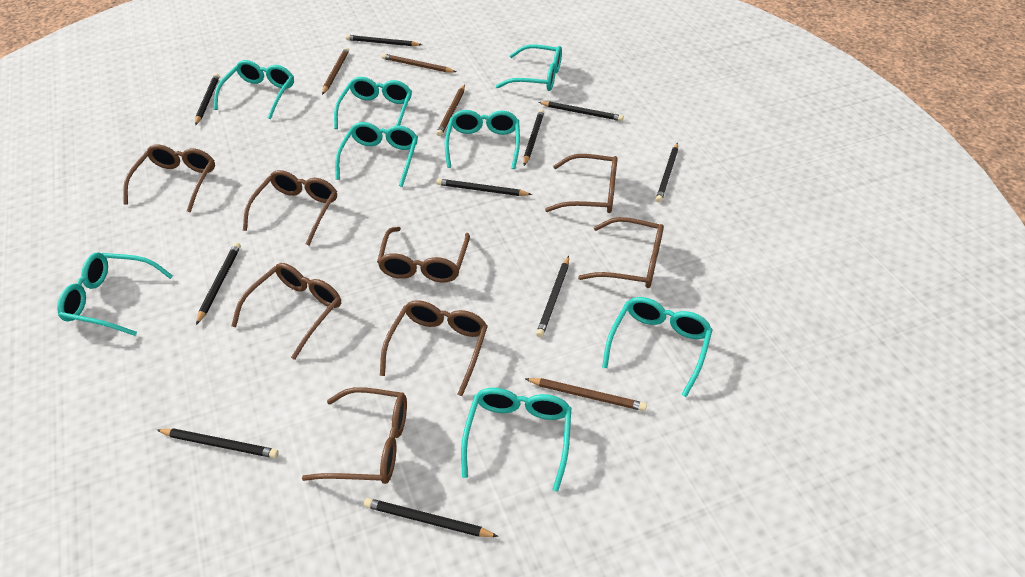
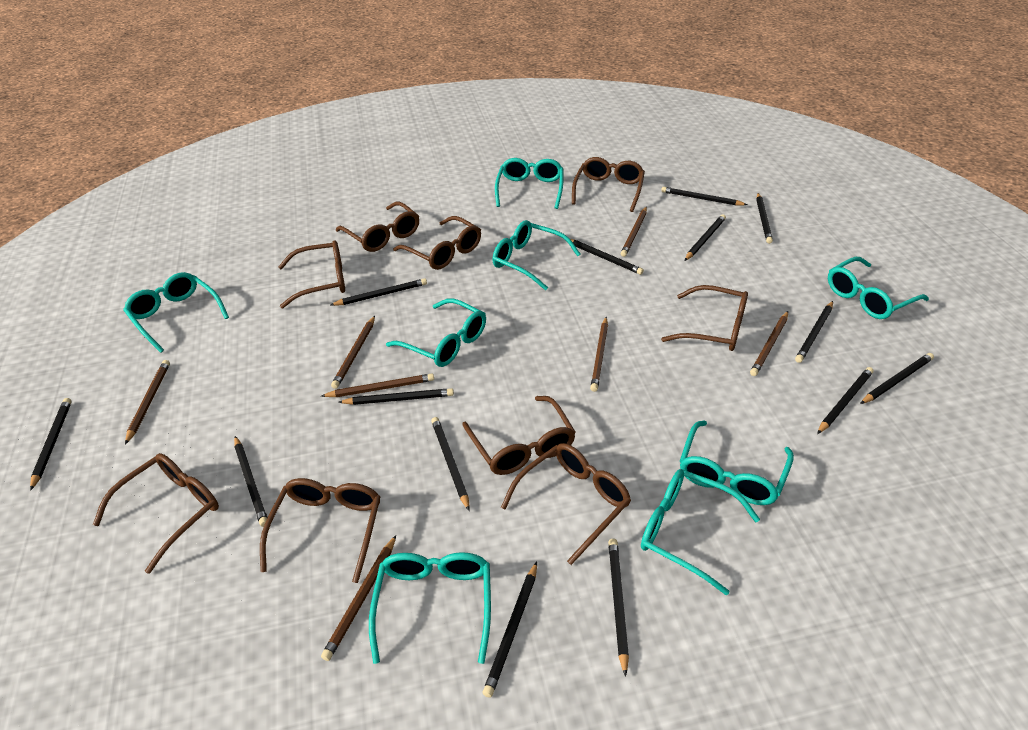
black pencil: [157,428,279,458] [195,73,219,125] [196,242,241,325] [346,35,422,46] [364,498,499,537] [436,179,532,196] [523,109,544,166] [536,256,569,337] [538,101,624,121] [656,143,678,203] = 10 -> [30,398,72,491] [234,436,267,527] [331,278,427,306] [338,388,454,405] [431,417,470,511] [483,562,537,698] [570,239,644,275] [608,539,629,677] [661,187,748,206] [685,214,726,261] [756,193,773,244] [795,301,833,363] [817,367,874,434] [860,353,934,404] = 14
brown glasses: [123,144,215,213] [231,263,341,360] [243,170,337,246] [302,387,407,484] [377,227,470,282] [380,300,488,396] [545,154,617,213] [578,217,664,288] = 8 -> [93,453,219,574] [260,478,381,583] [278,240,345,308] [336,202,419,252] [393,216,481,270] [462,396,576,475] [501,443,631,565] [572,157,645,212] [661,285,748,351] = 9
brown pencil: [322,47,349,95] [382,54,456,73] [436,85,465,136] [525,378,647,411] = 4 -> [125,360,170,445] [321,373,434,397] [321,535,396,661] [331,316,375,389] [590,317,608,392] [620,207,647,257] [750,311,788,376] = 7

